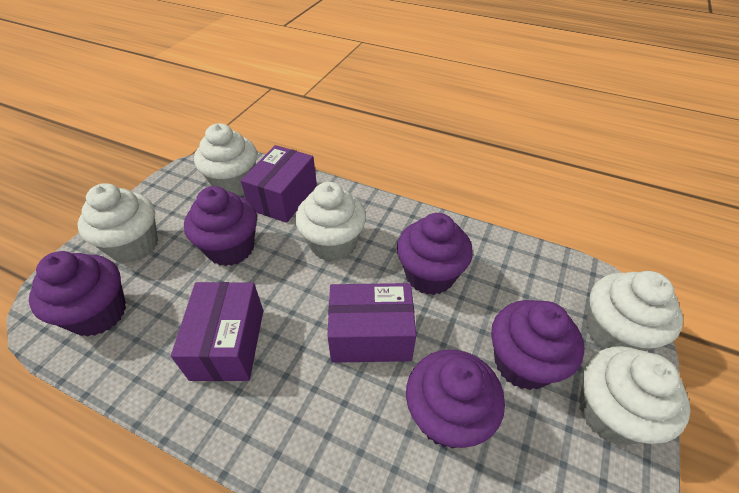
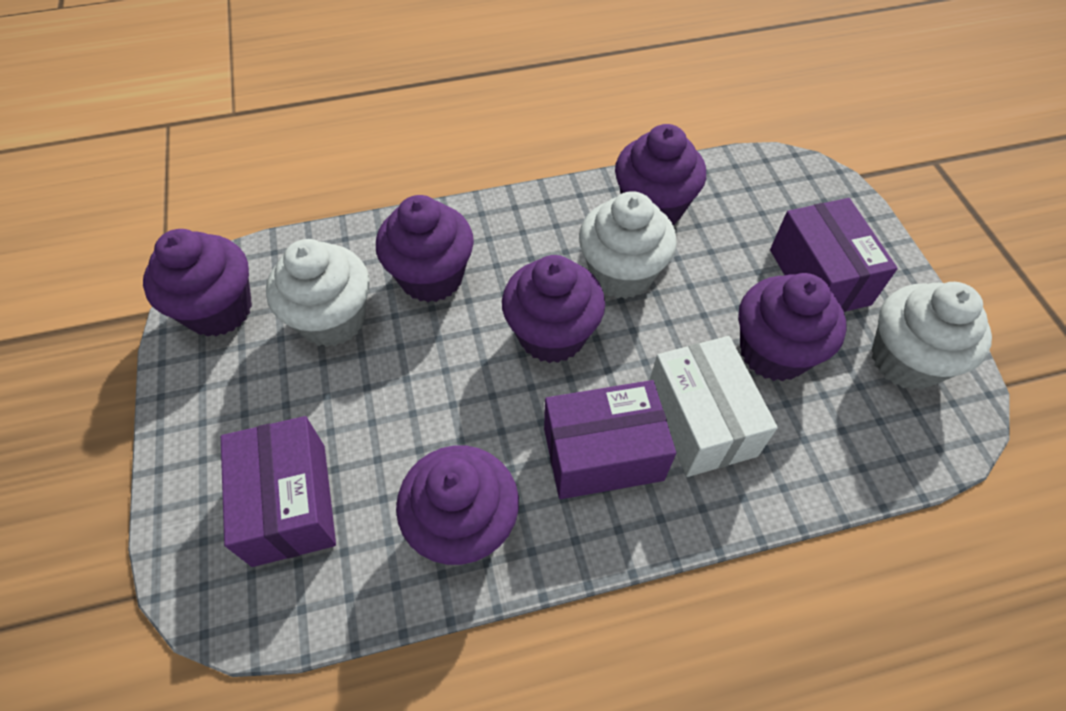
purple cupcake: [29,251,126,337] [184,186,257,266] [397,213,473,295] [406,349,505,448] [491,300,584,390] = 5 -> [143,229,252,337] [376,195,474,302] [396,445,519,565] [502,255,605,363] [615,124,706,225] [738,273,846,381] = 6
white box: none = 0 -> [650,336,778,477] = 1
white cupcake: [78,183,158,263] [194,123,257,195] [295,182,366,261] [579,346,690,444] [586,271,683,351] = 5 -> [266,239,369,347] [579,191,677,299] [872,282,992,390] = 3

